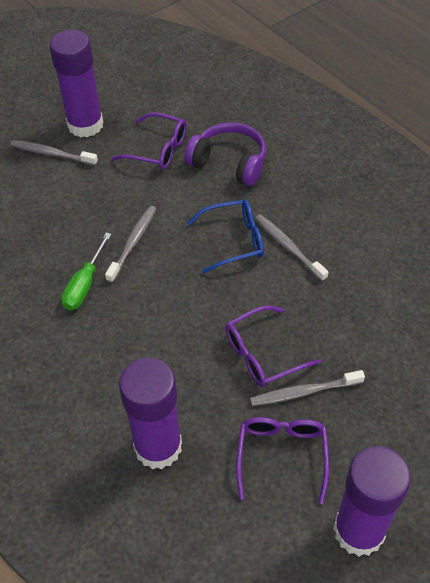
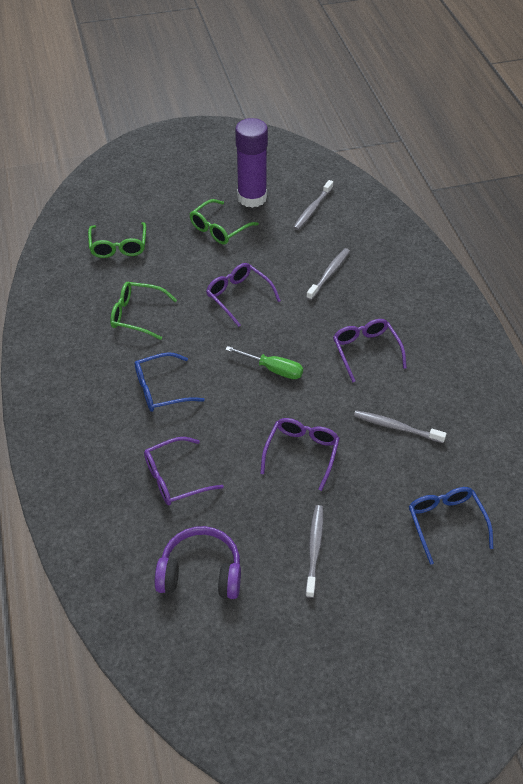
blue glasses: [187,199,264,274] = 1 -> [135,352,205,412] [409,487,493,565] = 2
green glasses: none = 0 -> [88,222,146,258] [110,282,177,340] [190,199,259,245] = 3
purple glasses: [111,112,187,170] [225,305,321,387] [236,417,329,504] = 3 -> [144,437,224,505] [206,263,281,327] [260,418,340,491] [333,319,407,382] = 4
purple glue stick: [49,30,103,138] [119,357,182,469] [333,446,411,556] = 3 -> [235,118,268,208] = 1

